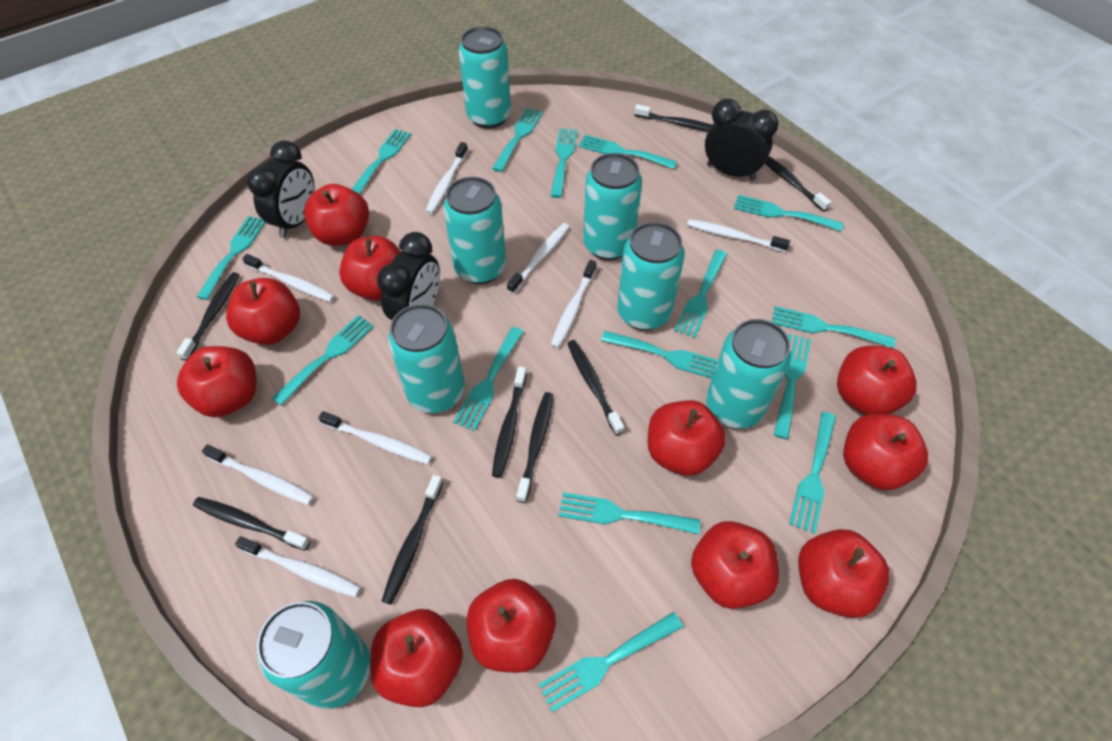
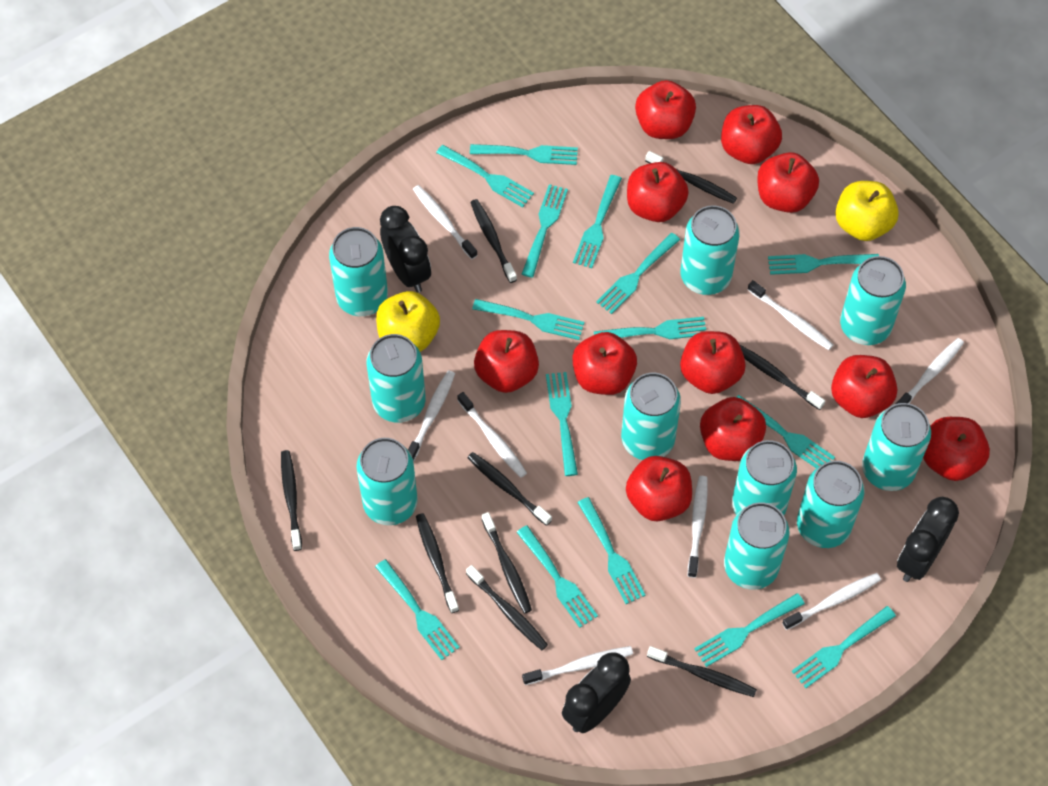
black toothbrush: [176,272,239,361] [193,497,310,551] [382,475,443,605] [492,366,527,478] [516,392,553,503] [567,340,624,436] [634,104,712,132] [765,156,831,212] = 8 -> [281,450,302,551] [416,513,459,613] [466,565,548,650] [467,452,552,526] [470,199,517,283] [482,512,532,614] [645,151,737,204] [647,646,757,697] [740,345,825,410] = 9
turquoise can: [257,601,370,709] [388,304,465,413] [443,177,506,284] [459,26,511,129] [583,153,642,260] [617,222,685,330] [706,319,791,428] = 7 -> [329,227,388,316] [356,438,418,525] [366,334,426,423] [621,373,681,460] [680,205,740,295] [724,502,790,589] [732,440,797,515] [797,461,865,548] [840,256,906,345] [862,403,931,491] = 10
yellow apple: none = 0 -> [376,291,440,352] [835,181,899,241] = 2

